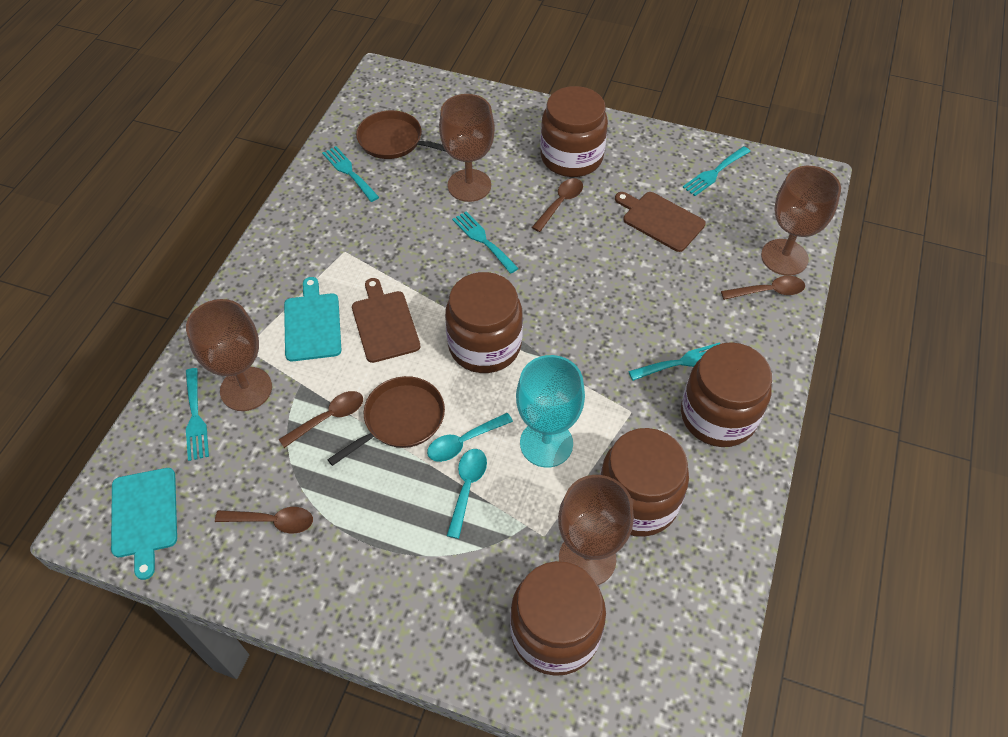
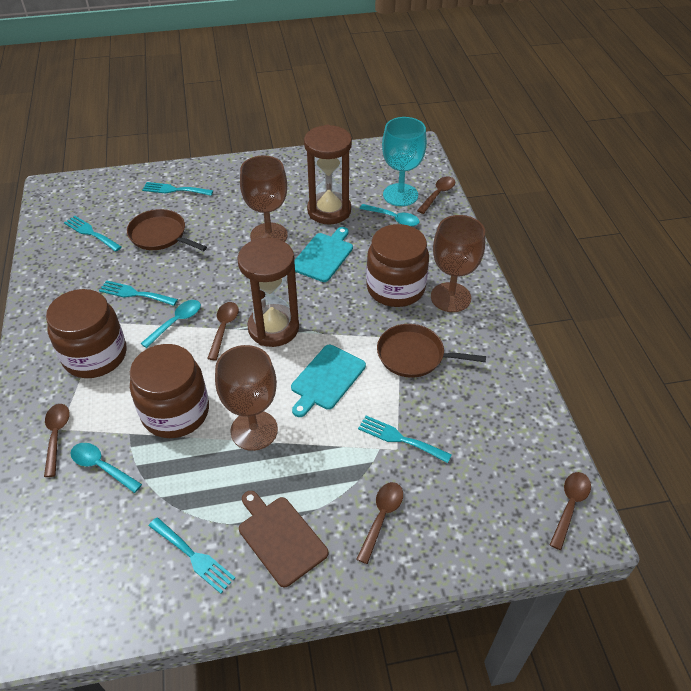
brown cutting board: [352,278,420,363] [615,192,706,252] = 2 -> [239,491,328,587] = 1
brown goblet: [186,299,272,411] [439,94,495,202] [558,475,634,585] [761,166,841,276] = 4 -> [215,345,278,451] [240,155,288,242] [431,215,485,312] = 3
brown hourglass: none = 0 -> [237,238,299,347] [304,125,352,225] = 2
brown jar: [445,272,523,373] [510,561,606,676] [540,86,608,177] [600,428,689,537] [681,342,772,447] = 5 -> [46,289,127,378] [130,344,209,438] [366,224,429,307] = 3
brown spoon: [215,507,313,533] [279,391,363,448] [532,178,583,232] [721,276,805,300] = 4 -> [44,404,70,477] [207,302,239,360] [356,482,403,564] [417,177,455,214] [550,472,591,550] = 5
turquoise spoon: [427,413,513,462] [447,449,487,539] = 2 -> [70,443,142,493] [140,300,201,348] [360,204,420,227] = 3

